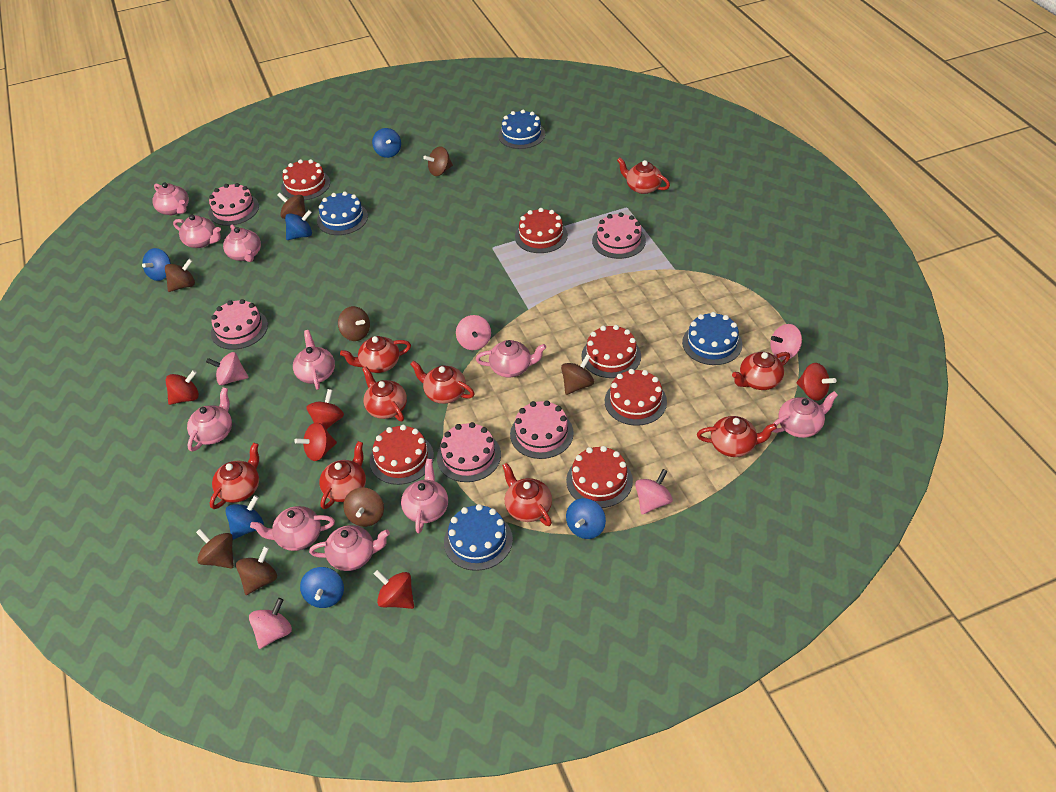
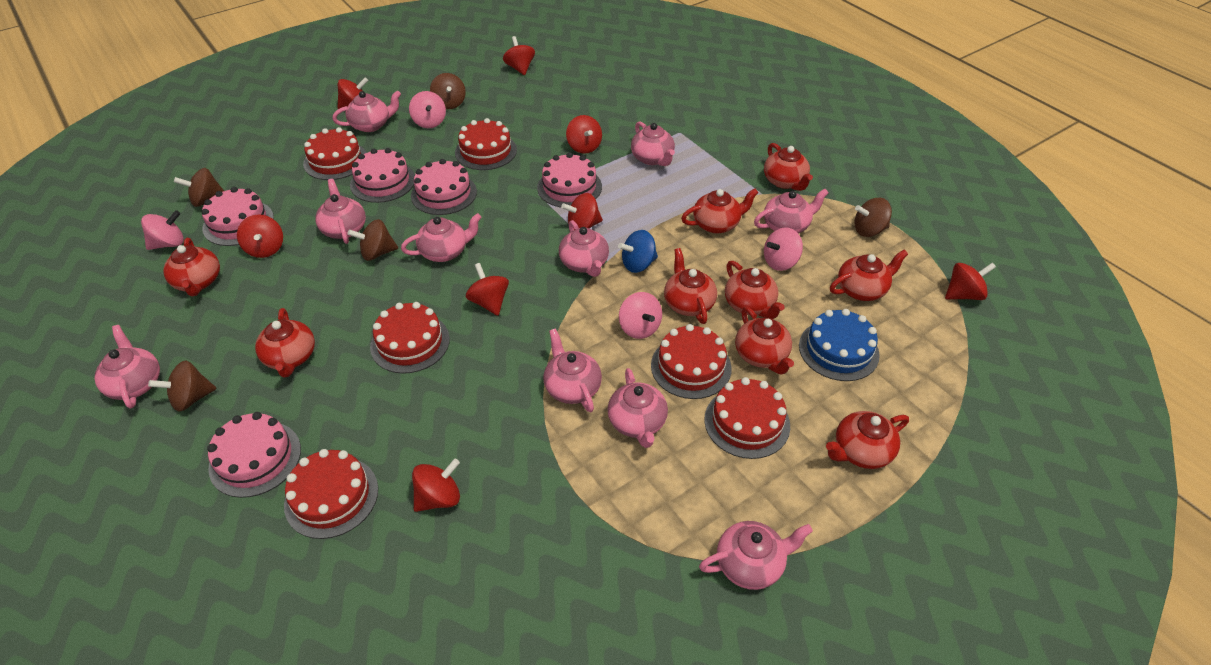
blue cake: [317,192,368,235] [444,504,513,571] [498,110,545,149] [682,312,742,365] = 4 -> [799,309,880,381] = 1
blue spinning top: [142,248,171,281] [225,495,264,539] [285,210,312,240] [300,567,344,608] [372,128,401,158] [566,498,606,539] = 6 -> [618,230,658,273] = 1
brown spinning top: [165,259,195,292] [196,529,234,569] [236,546,277,595] [277,193,307,221] [338,306,370,341] [343,487,384,527] [423,146,453,176] [561,355,594,395] = 8 -> [148,361,217,411] [174,168,224,207] [347,219,398,261] [430,73,466,109] [854,198,892,237] = 5
pink spinning top: [206,352,249,385] [249,598,292,649] [456,315,491,350] [635,469,673,515] [770,324,802,360] = 5 -> [141,210,184,250] [409,91,446,128] [619,292,662,339] [764,227,803,271] = 4
red spinning top: [166,370,199,405] [294,422,337,461] [306,389,344,430] [374,570,414,609] [797,363,836,401] = 5 -> [237,214,283,258] [338,77,368,109] [412,459,460,512] [466,263,509,316] [503,36,535,75] [561,193,603,230] [566,115,602,154] [945,263,996,300] = 8

